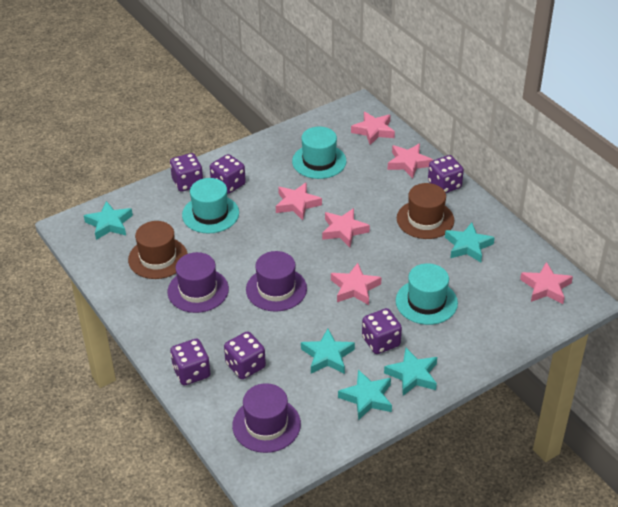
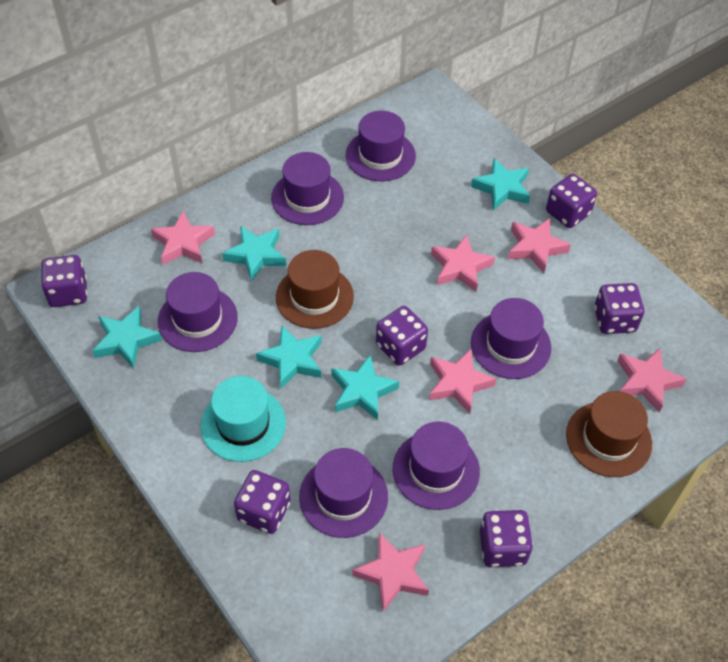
purple hat: [167,252,229,313] [232,383,301,453] [246,251,307,312] = 3 -> [158,272,238,352] [271,152,344,225] [299,448,388,538] [346,111,416,181] [393,422,480,510] [471,298,551,379] = 6
turquoise hat: [182,178,239,234] [292,127,346,179] [396,263,458,325] = 3 -> [201,376,286,462] = 1

